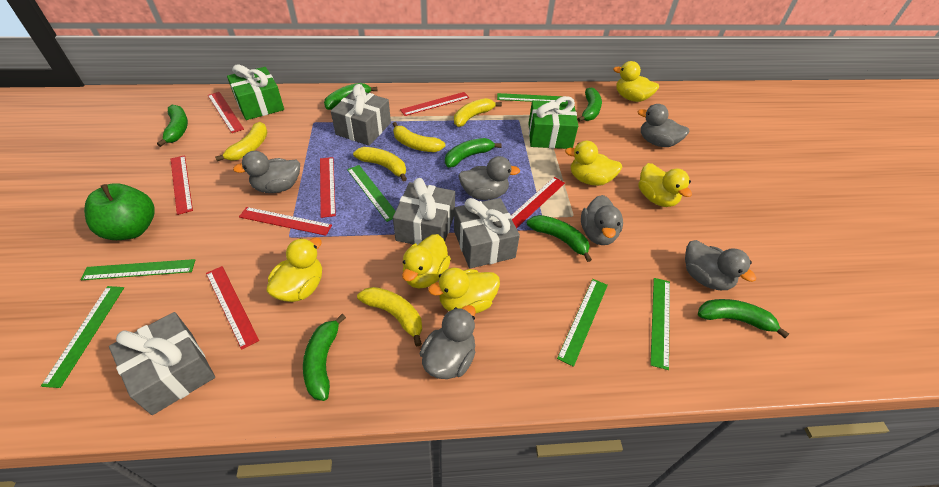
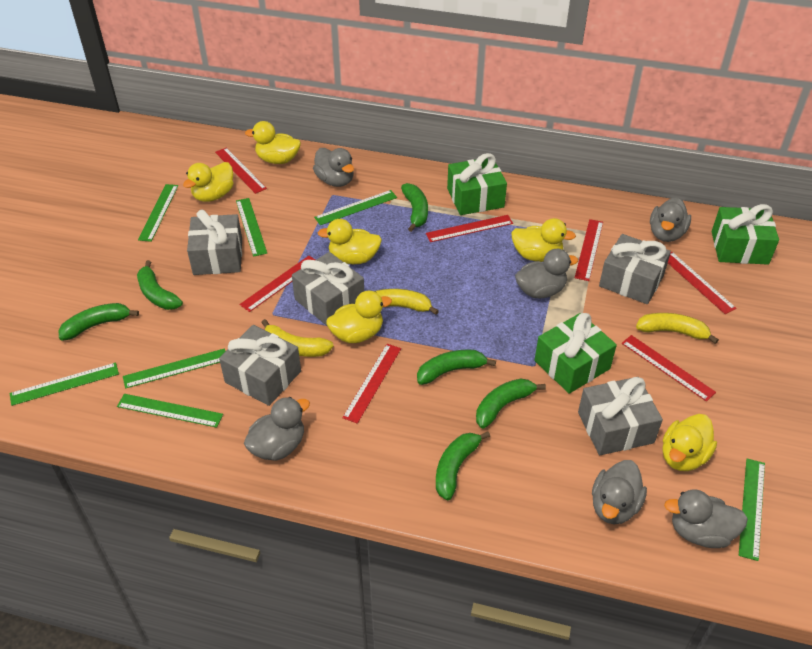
green apple: [84,183,155,240] = 1 -> none = 0
green banana: [157,105,188,147] [303,314,346,401] [324,83,377,110] [445,138,502,168] [527,215,592,262] [577,87,602,122] [698,299,789,338] = 7 -> [59,303,139,341] [137,260,183,310] [401,183,428,232] [417,350,496,385] [436,431,490,500] [476,378,546,429] = 6
green gift: [227,64,284,120] [528,96,578,149] = 2 -> [447,153,507,215] [535,313,617,394] [712,204,779,265] = 3
green ruler: [41,286,124,388] [81,259,195,280] [347,165,395,222] [497,93,568,102] [557,279,608,367] [650,278,670,370] = 6 -> [10,362,119,406] [117,394,223,428] [123,348,226,389] [138,184,178,242] [236,198,267,257] [314,190,397,225] [739,459,765,561] = 7
grey gift: [109,312,215,415] [331,84,391,146] [393,178,455,245] [454,198,520,268] = 4 -> [187,210,242,275] [219,325,301,406] [292,252,364,326] [578,377,663,455] [599,234,671,304] = 5
yellow banana: [215,122,268,161] [353,147,407,182] [357,287,422,346] [393,122,445,152] [454,98,502,127] = 5 -> [261,319,334,357] [376,289,439,315] [636,313,719,344] = 3

